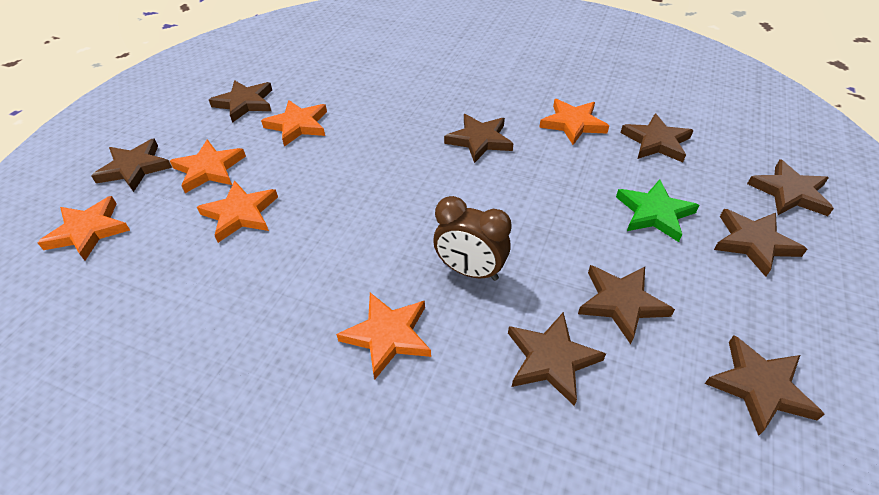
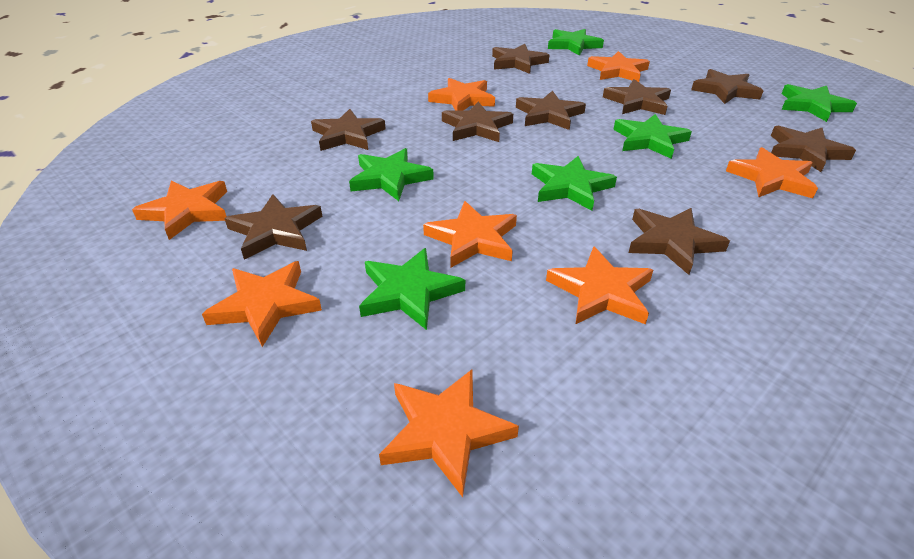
brown clock: [433,196,512,281] = 1 -> none = 0
green star: [616,179,700,242] = 1 -> [349,148,434,201] [359,248,465,330] [532,156,617,211] [548,29,604,56] [613,114,692,159] [782,84,857,122] = 6
orange star: [37,196,130,261] [170,139,246,193] [197,181,278,243] [261,100,327,146] [336,293,431,379] [539,99,609,145] = 6 -> [132,181,227,240] [202,261,322,347] [379,370,519,497] [423,201,517,268] [428,78,495,111] [546,246,653,324] [587,51,650,82] [726,147,818,198] = 8

